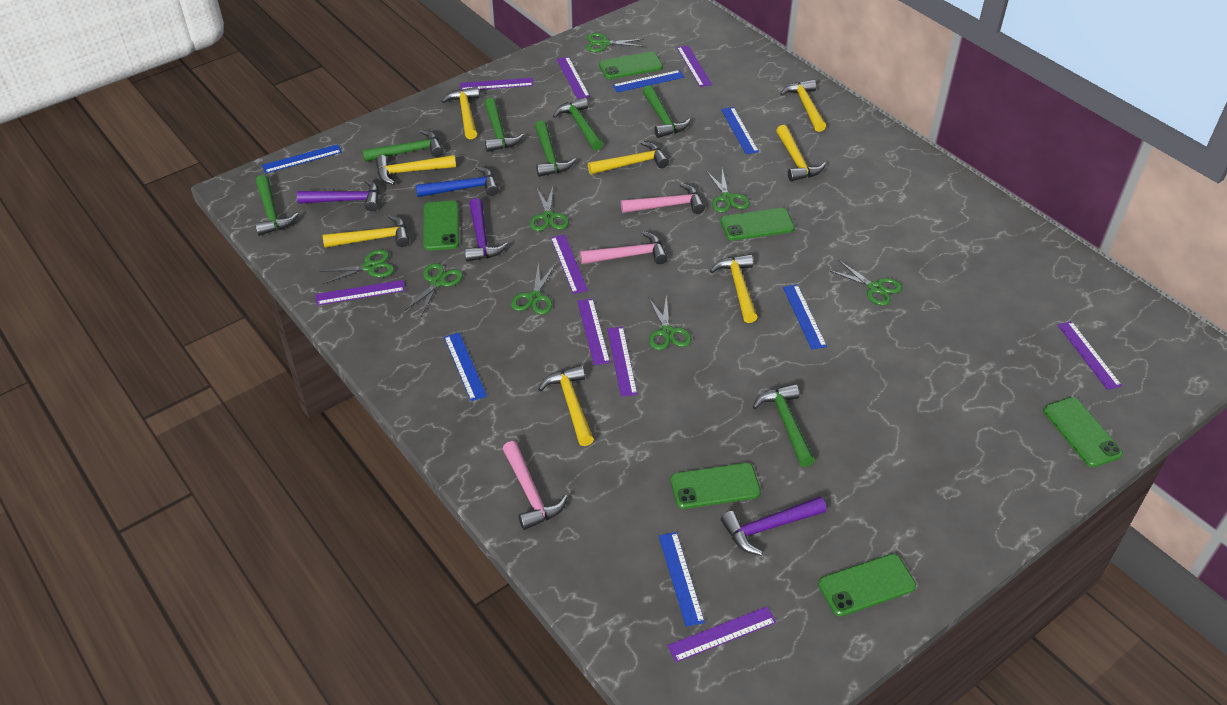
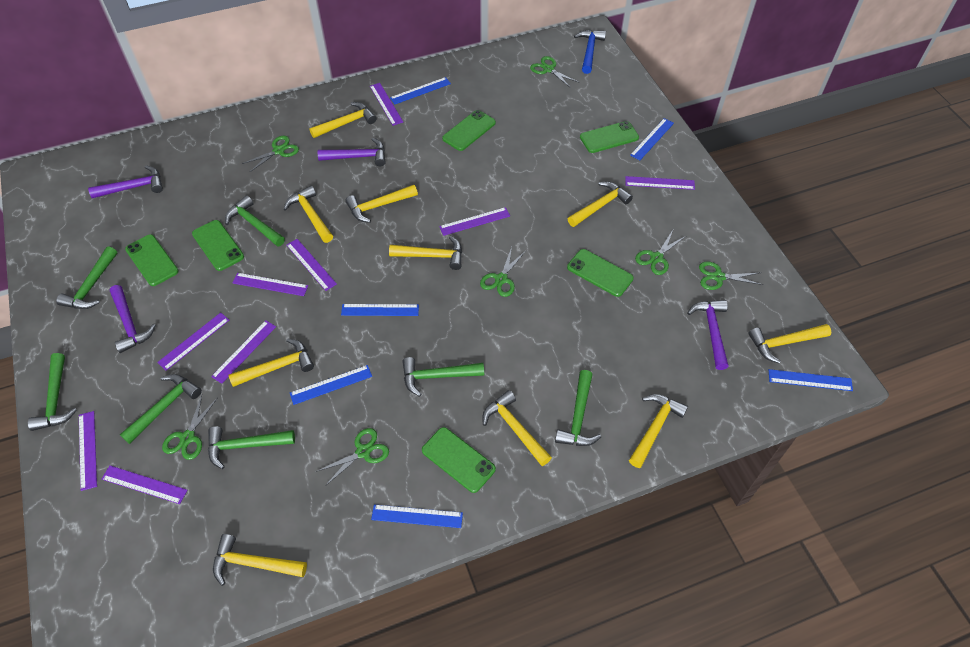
green scissors: [319,250,394,284] [405,263,463,316] [511,263,556,315] [530,187,569,231] [586,33,644,52] [648,295,691,350] [706,169,750,213] [828,260,902,306] = 8 -> [162,395,217,460] [242,136,299,172] [316,428,389,486] [480,247,526,297] [530,56,580,88] [635,230,686,275] [699,261,763,290] = 7
pink hammer: [503,441,568,530] [580,231,668,264] [621,183,705,214] = 3 -> none = 0
purple hammer: [297,179,379,211] [464,198,508,262] [721,497,827,555] = 3 -> [88,165,163,198] [110,285,156,353] [318,138,385,166] [687,300,729,370] = 4
yellow hammer: [323,215,409,248] [375,155,456,185] [441,86,480,139] [538,365,594,446] [588,141,669,175] [710,254,758,323] [776,125,826,181] [780,79,826,132] = 8 -> [213,534,307,586] [228,338,314,387] [284,186,333,243] [309,102,377,138] [345,185,418,223] [389,236,462,270] [482,390,552,466] [568,181,633,227] [629,394,688,468] [748,324,831,364] = 10

